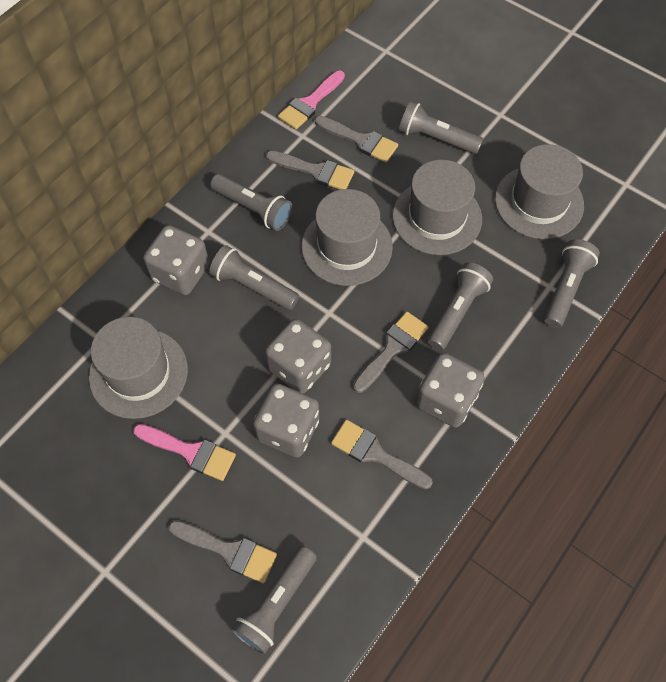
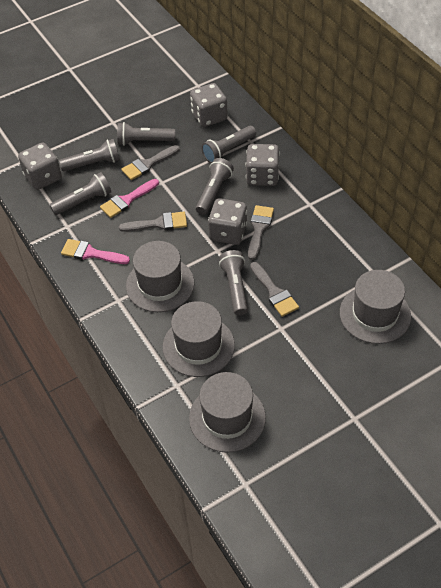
grey brush: [168,520,277,583] [266,151,354,190] [315,116,398,163] [331,420,433,489] [353,312,429,393] = 5 -> [119,211,187,232] [121,145,180,180] [248,205,274,260] [250,262,299,317] = 4

